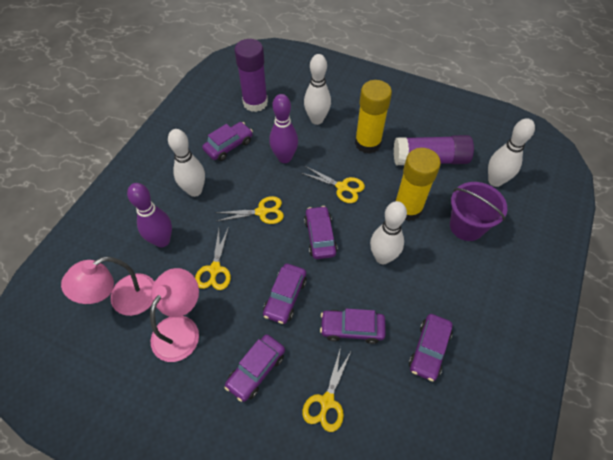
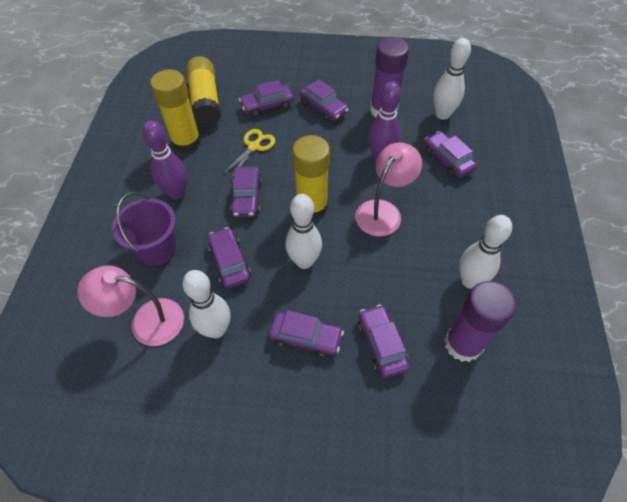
purple car: [202,122,253,161] [224,334,285,402] [263,264,307,324] [304,206,337,259] [320,309,386,344] [409,314,453,381] = 6 -> [208,227,251,288] [230,167,262,217] [239,80,294,117] [269,310,344,358] [299,79,349,122] [358,305,409,378] [424,131,477,178] = 7
yellow glue stick: [355,80,392,154] [395,148,441,221] = 2 -> [150,69,201,153] [186,56,221,127] [292,135,330,220] = 3
yellow scissors: [195,227,231,290] [215,196,284,224] [301,166,365,203] [302,347,351,432] = 4 -> [223,129,275,179] = 1

